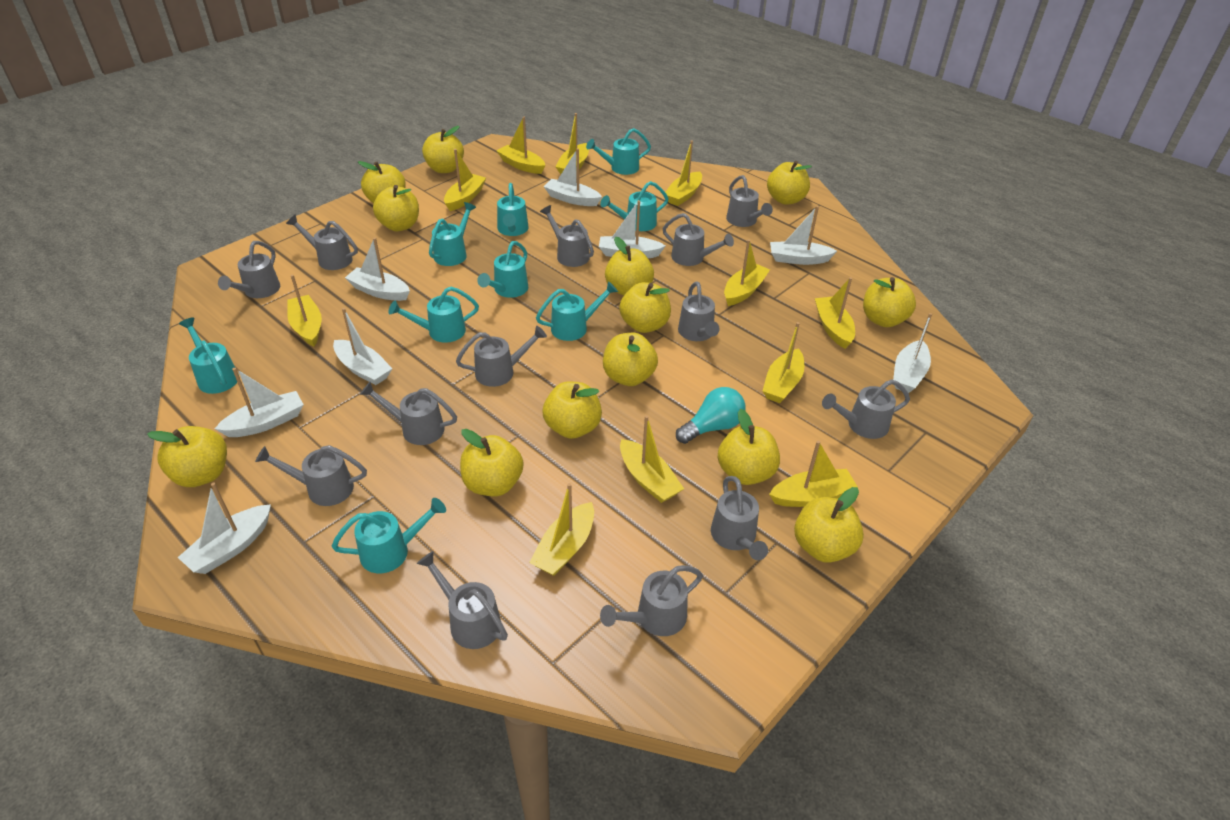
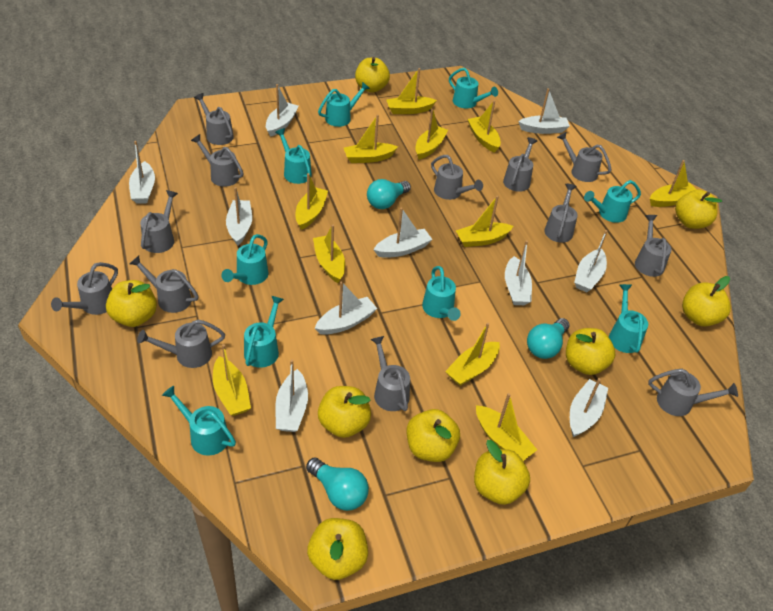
turquoise light bulb: [676,387,746,444] = 1 -> [306,457,369,511] [367,179,411,209] [527,318,569,359] = 3
white boat: [178,483,271,574] [215,368,304,437] [333,308,393,385] [345,238,410,301] [544,148,602,206] [599,200,665,258] [770,206,837,265] [893,313,932,393] = 8 -> [129,141,155,204] [226,187,252,245] [266,84,299,137] [275,360,308,432] [315,281,377,335] [374,208,433,258] [505,240,532,305] [518,88,570,134] [570,378,608,437] [574,230,607,292] = 10
yellow apple: [147,426,227,487] [358,161,406,203] [373,185,419,231] [422,126,464,173] [460,429,524,496] [543,381,602,439] [603,333,658,386] [605,237,654,296] [619,282,671,333] [718,409,780,485] [767,161,812,205] [794,487,864,563] [863,277,916,327] = 13 -> [106,280,157,327] [307,518,368,580] [318,386,371,438] [355,57,390,93] [407,409,460,462] [474,440,530,505] [566,328,615,375] [675,189,722,229] [682,276,731,326] = 9

